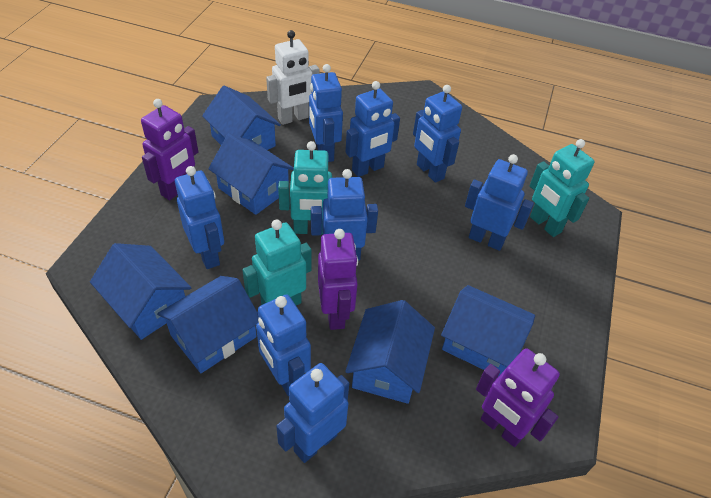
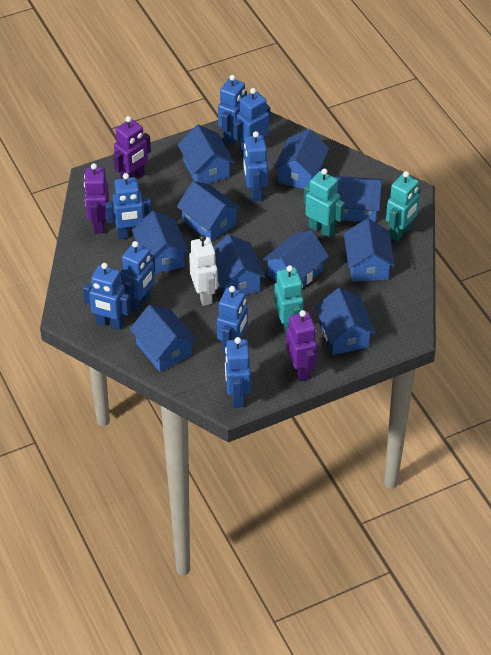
blue house: [90,243,191,340] [157,276,258,373] [202,86,281,150] [208,134,294,215] [345,300,435,404] [441,285,535,377] = 6 -> [130,305,197,372] [132,210,189,274] [177,125,234,184] [177,181,241,242] [214,234,266,295] [263,230,329,288] [273,129,329,189] [315,288,376,355] [335,176,382,223] [344,218,395,281] = 10

